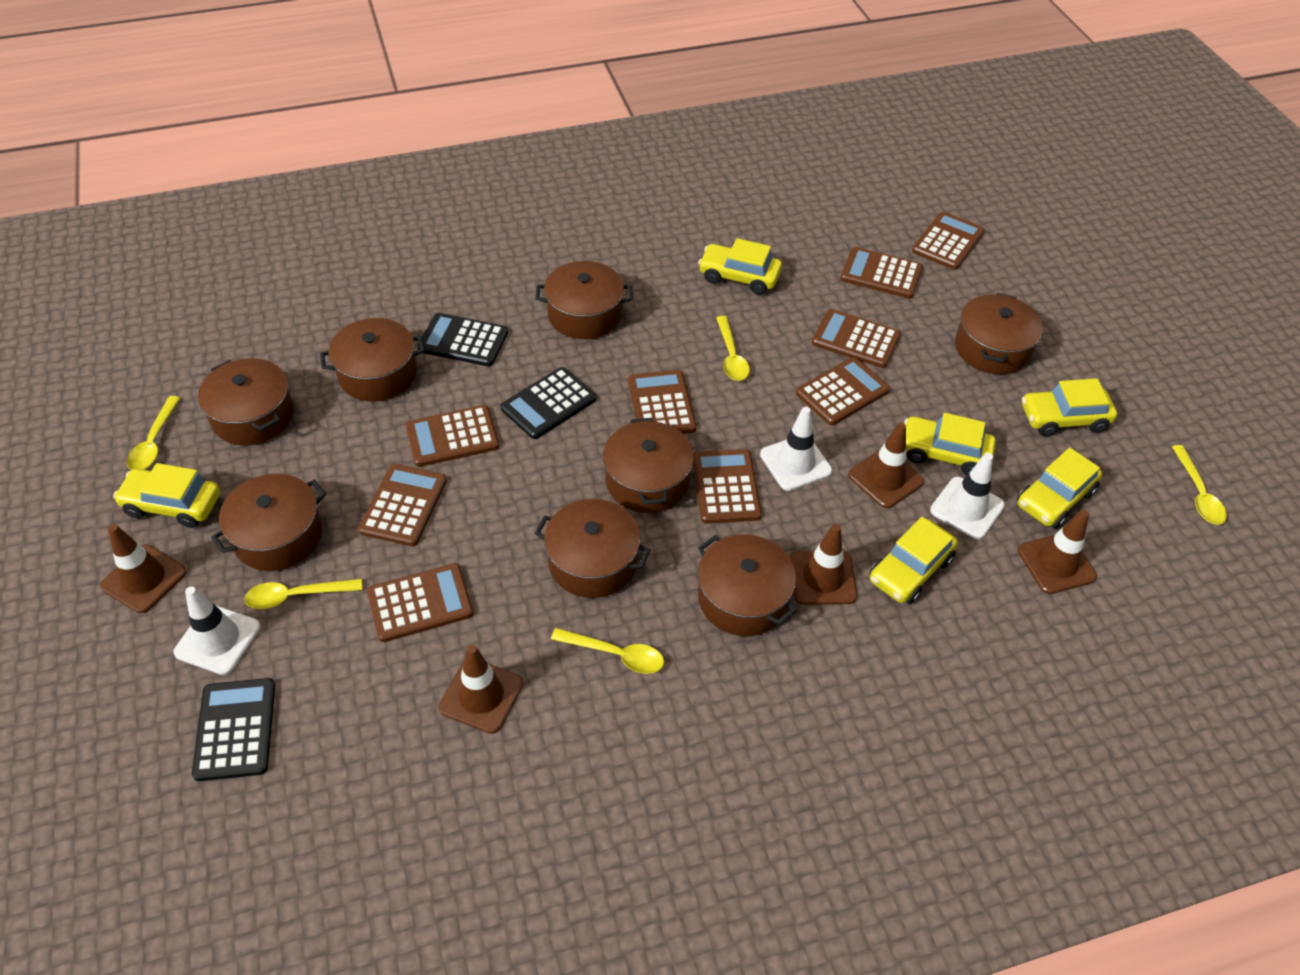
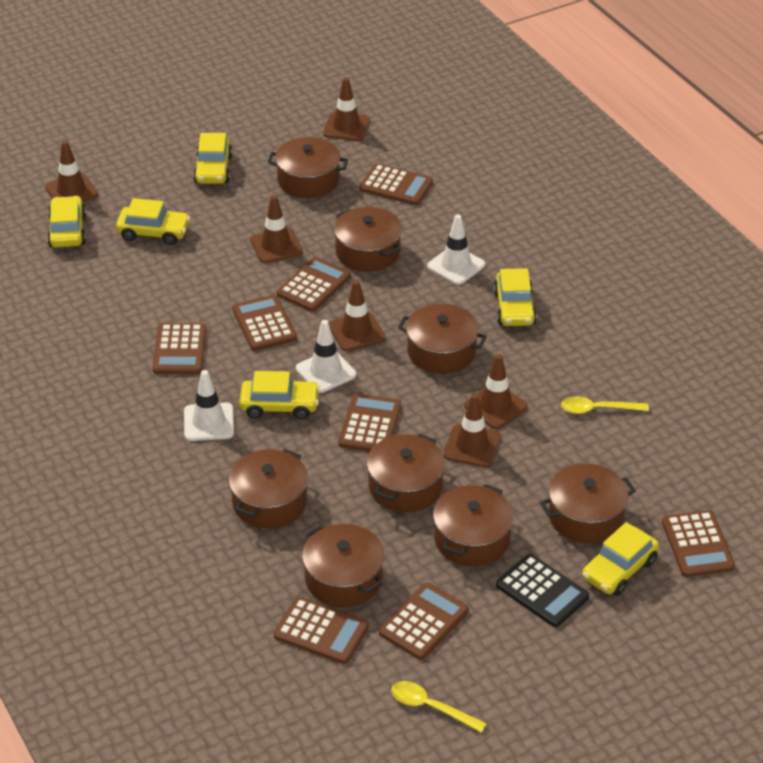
black calculator: [192,678,275,781] [417,313,508,366] [501,367,596,439] = 3 -> [496,554,589,627] = 1
brown calculator: [358,464,447,546] [367,563,473,642] [406,405,499,467] [628,370,696,434] [693,449,762,524] [796,357,890,425] [812,309,901,368] [840,247,923,299] [912,212,985,270] = 9 -> [153,323,206,374] [232,295,297,351] [274,597,369,664] [277,257,351,312] [338,394,401,452] [360,164,433,205] [379,583,469,660] [662,510,735,577] = 8
brown traffic cone: [100,524,187,613] [439,645,523,734] [790,524,858,605] [848,423,924,508] [1018,510,1097,594] = 5 -> [45,141,98,202] [250,195,303,263] [323,77,370,141] [329,280,385,352] [444,394,501,467] [464,354,528,429] = 6
yellow spoon: [127,396,180,470] [244,579,362,609] [551,628,664,674] [716,316,750,381] [1172,445,1227,525] = 5 -> [391,681,487,733] [561,396,649,414] = 2

